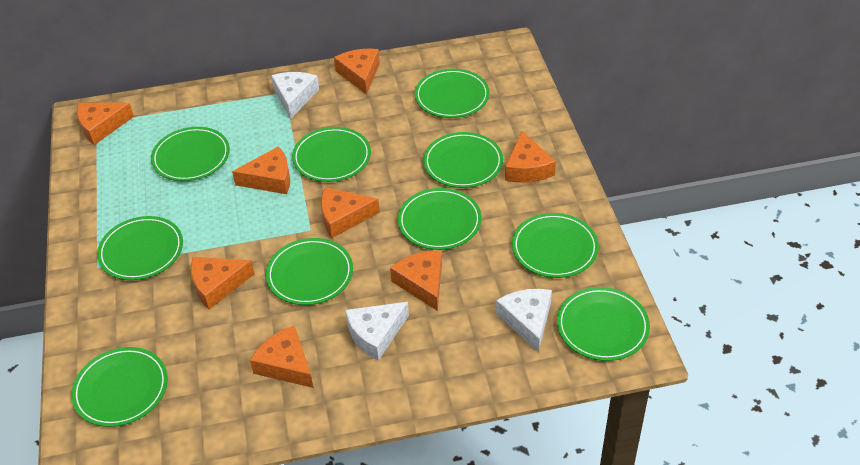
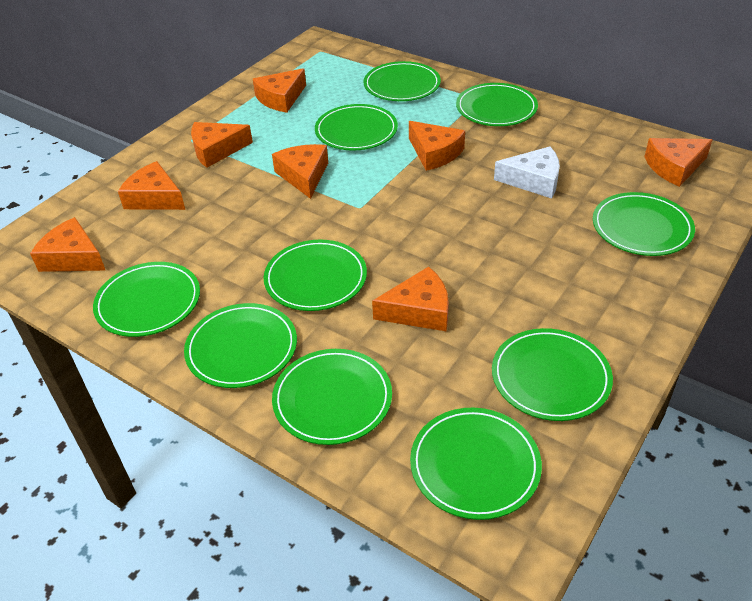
white cheese: [271,72,319,119] [345,302,409,361] [496,289,552,352] = 3 -> [494,146,560,199] = 1

